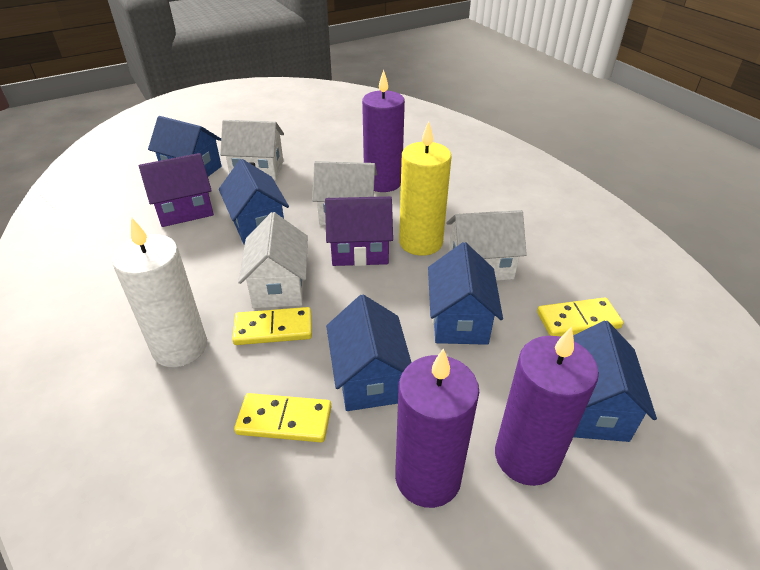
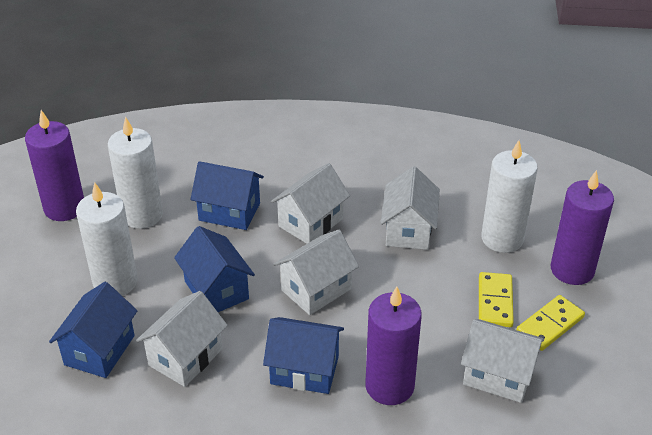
blue house: [148,116,222,176] [219,159,289,245] [326,295,412,411] [428,242,503,345] [573,320,657,442] = 5 -> [49,282,138,378] [174,226,255,312] [191,161,264,230] [263,317,344,394] = 4
purple house: [139,153,214,227] [325,196,393,266] = 2 -> none = 0
white candle: [112,217,207,368] = 1 -> [76,182,138,296] [108,116,163,229] [481,140,538,253] = 3
white house: [220,120,284,180] [238,212,308,308] [312,161,377,225] [446,210,527,281] = 4 -> [136,291,228,387] [271,163,350,244] [273,230,359,315] [381,166,440,250] [461,319,544,403] = 5
yellow candle: [399,121,452,256] = 1 -> none = 0
yellow domino: [232,307,312,345] [234,393,332,442] [537,297,623,337] = 3 -> [479,272,514,327] [516,295,585,351] = 2

